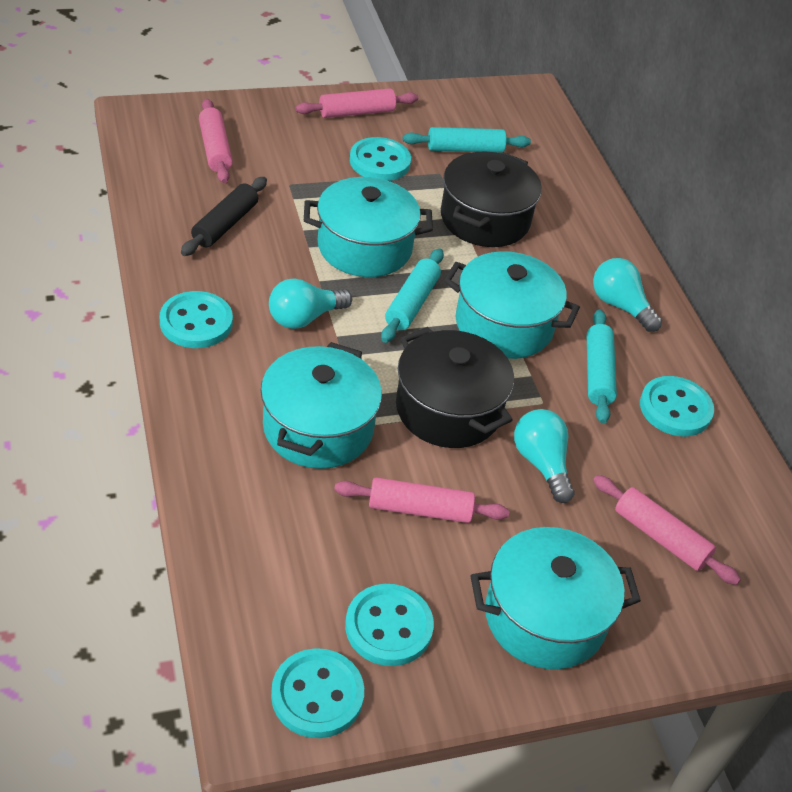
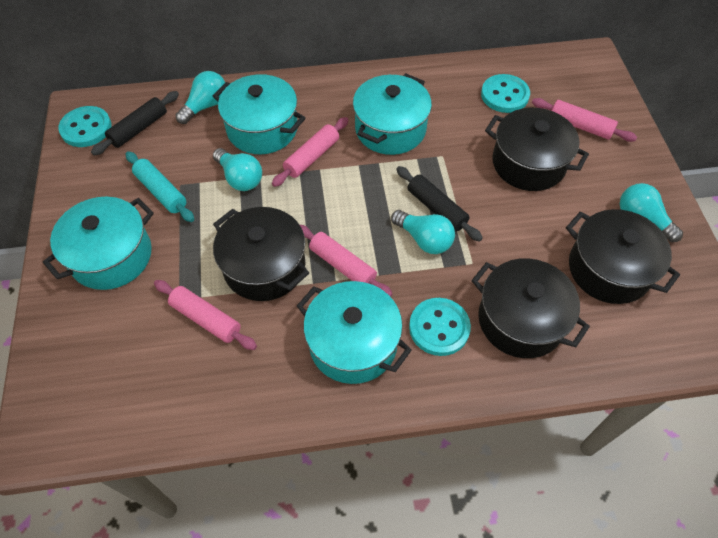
black pot: [396,327,514,448] [441,152,542,247] = 2 -> [213,207,309,301] [471,258,590,358] [485,108,589,191] [566,209,680,304] = 4
black rolling pin: [181,177,267,256] = 1 -> [91,91,179,155] [396,166,483,242] = 2
turquoise button: [160,291,233,348] [271,648,364,738] [345,584,434,666] [350,137,411,181] [640,376,714,436] = 5 -> [58,106,112,147] [409,298,471,356] [481,74,530,113] = 3
turquoise light bulb: [269,278,352,329] [514,409,575,503] [593,258,662,332] = 3 -> [176,71,225,124] [213,148,262,191] [391,210,455,254] [620,183,683,242] = 4
turquoise rolling pin: [381,248,444,343] [403,127,531,153] [587,309,617,424] = 3 -> [126,151,194,222] = 1

